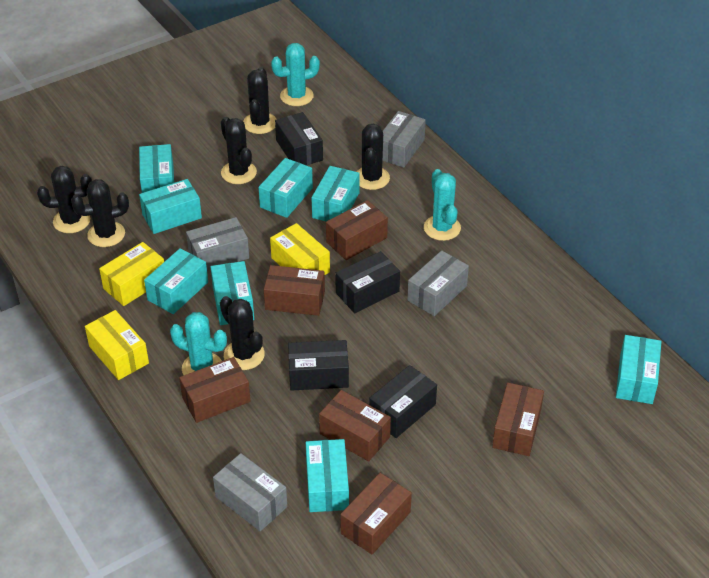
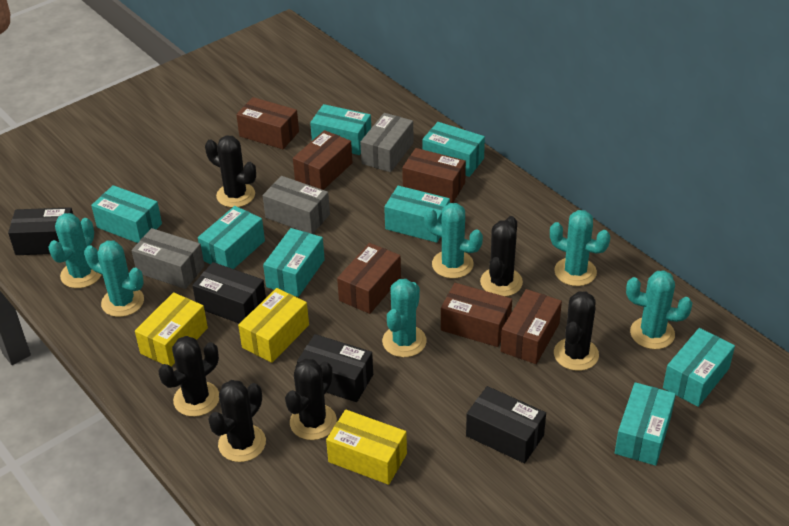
grey box: [186,217,249,271] [213,453,287,531] [383,111,426,168] [407,250,469,316] = 4 -> [131,228,204,289] [263,176,330,234] [360,113,414,172] = 3
turquoise cactus: [170,312,227,375] [271,43,320,106] [424,169,461,241] = 3 -> [48,213,102,288] [84,241,144,317] [382,279,427,357] [424,203,483,279] [550,210,610,286] [626,270,692,349] = 6

